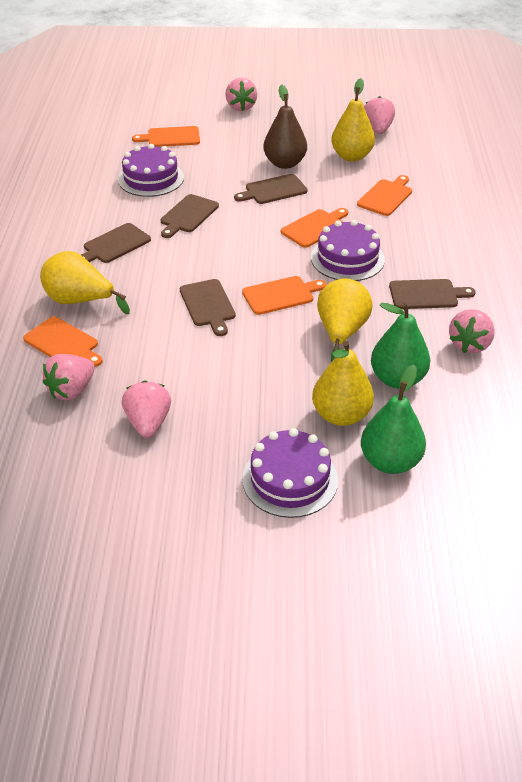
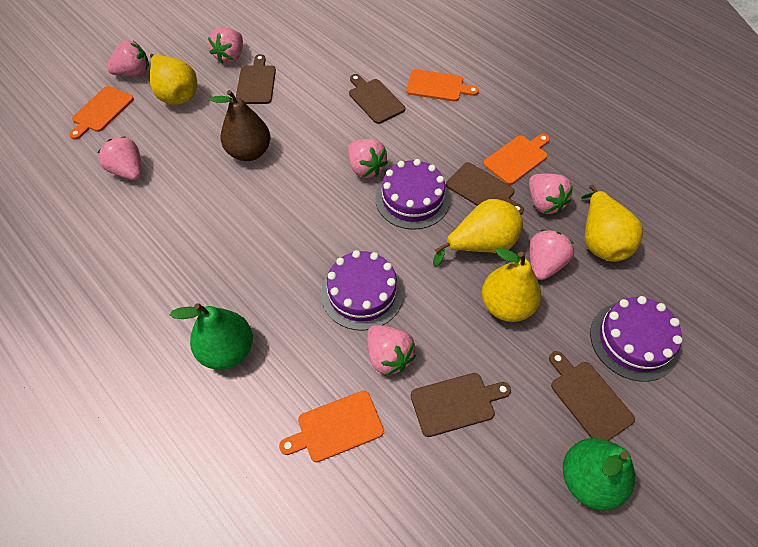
orange cutting board: [23,317,103,367] [132,126,200,147] [242,276,327,315] [281,208,348,248] [357,175,412,216] = 5 -> [69,86,134,140] [279,391,384,462] [406,69,479,101] [483,134,550,185] = 4
pink strawberry: [43,354,95,400] [122,380,171,438] [225,78,257,111] [364,96,395,134] [449,309,495,353] = 5 -> [97,136,142,180] [107,40,149,77] [208,27,243,63] [348,139,388,178] [367,325,416,376] [529,173,573,214] [530,230,574,280] = 7

